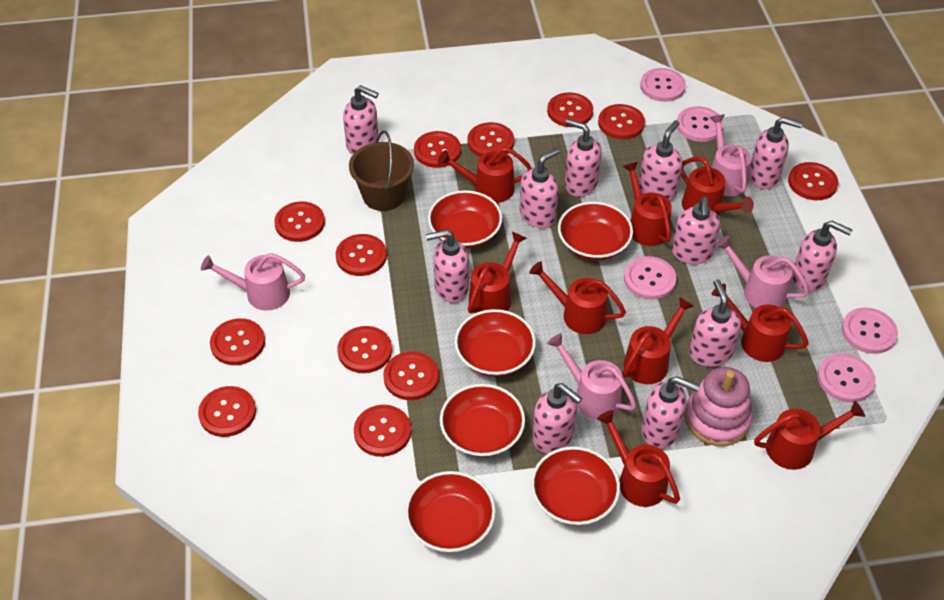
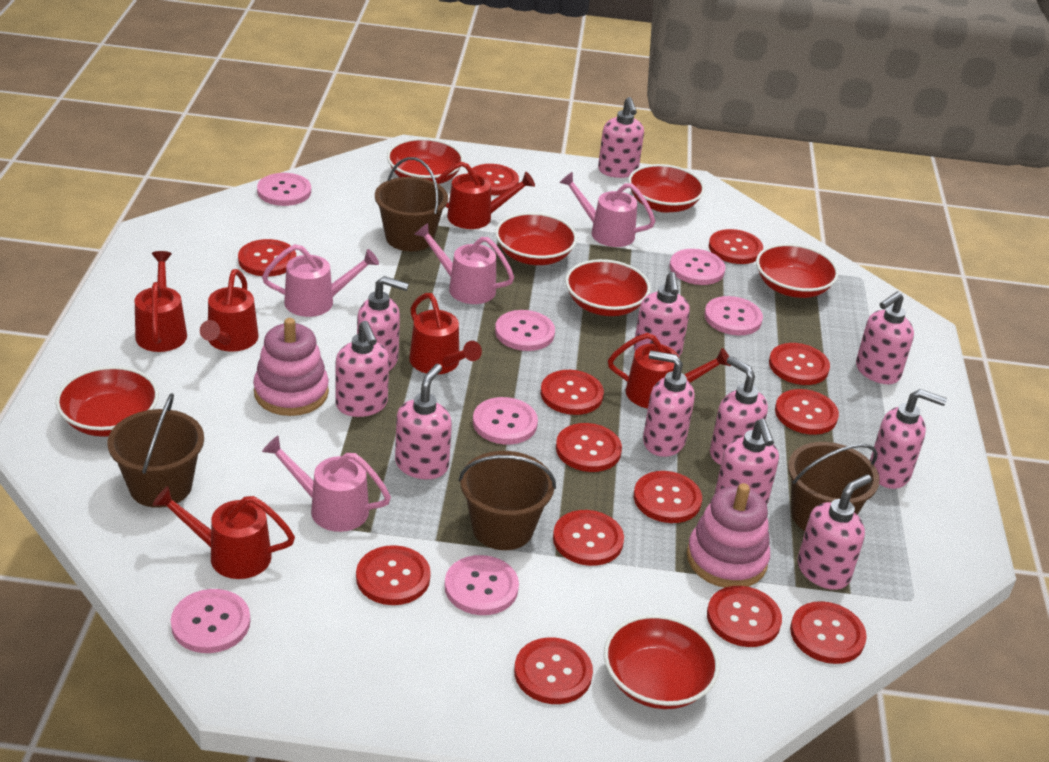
brown bucket: [349,131,414,211] = 1 -> [108,393,204,508] [375,157,448,251] [459,451,556,550] [788,442,880,531] = 4
pink button: [624,256,676,300] [640,68,686,102] [677,106,724,142] [817,353,875,402] [842,307,898,354] = 5 -> [171,589,250,653] [257,173,311,206] [444,555,519,615] [473,397,538,445] [495,310,555,351] [670,249,726,285] [704,296,763,335] = 7
pink stacking toy: [685,367,753,446] = 1 -> [253,318,329,416] [687,483,770,588] = 2
red bowl: [405,471,496,552] [428,190,502,249] [440,384,525,457] [454,309,536,377] [531,446,620,525] [558,202,633,261] = 6 -> [56,366,159,437] [387,138,464,184] [495,212,577,265] [565,259,651,316] [604,614,720,709] [628,164,705,213] [756,244,839,298] = 7
red button: [198,386,256,437] [210,318,265,365] [274,201,325,242] [335,234,387,276] [337,326,392,373] [354,405,411,457] [383,351,439,400] [414,131,461,168] [468,122,514,157] [547,92,593,127] [598,104,645,139] [788,162,838,200] = 12 -> [238,239,296,277] [356,545,431,605] [468,164,519,195] [514,637,593,704] [541,370,604,415] [553,510,624,566] [556,423,622,472] [634,471,702,523] [707,586,782,647] [709,229,763,264] [769,343,830,385] [775,389,839,435] [790,601,867,664] = 13
red watering can: [438,147,532,203] [468,232,527,314] [529,261,626,334] [597,410,680,507] [623,162,672,246] [623,297,694,384] [681,156,754,215] [712,284,809,362] [754,401,865,470] = 9 -> [135,251,187,352] [153,486,295,579] [200,269,259,352] [409,293,482,374] [436,162,535,229] [608,333,731,408] = 6

